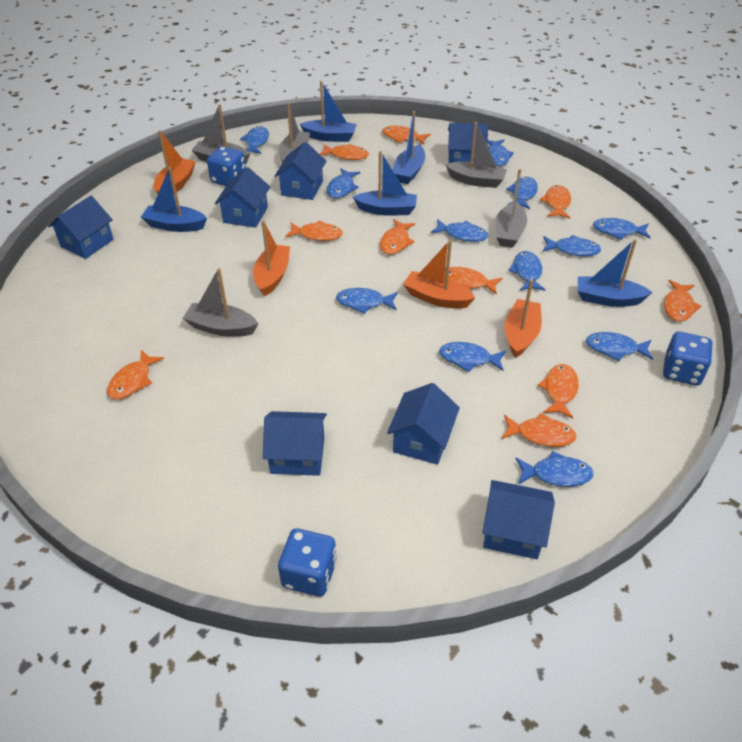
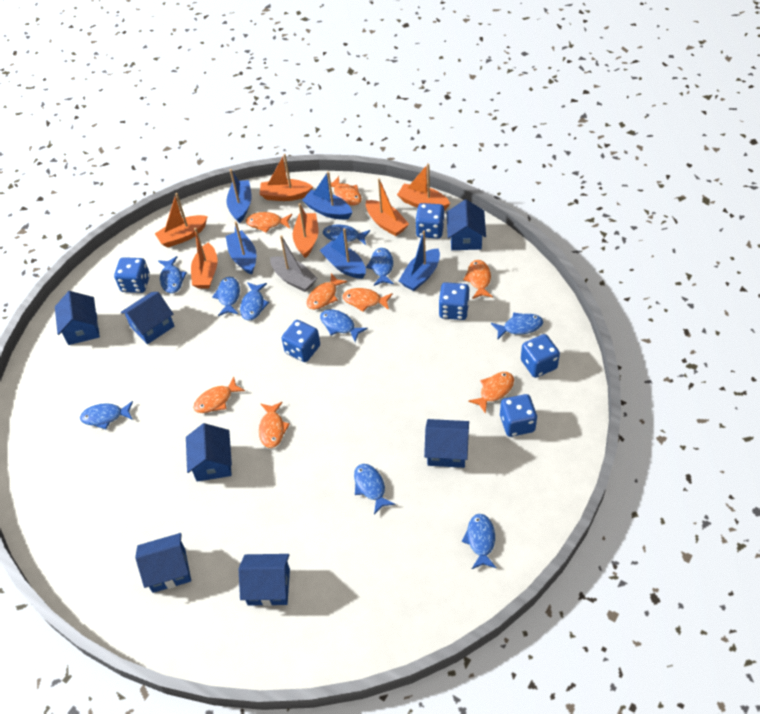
blue dice: [207,146,246,186] [278,528,337,597] [663,331,713,386] = 3 -> [114,257,150,293] [281,320,320,362] [415,203,444,238] [439,282,470,320] [500,394,537,437] [521,334,560,378] = 6
blue fish: [240,126,269,154] [327,168,360,198] [336,288,398,314] [431,219,488,242] [439,342,506,372] [488,139,514,166] [506,177,538,209] [509,251,545,291] [515,451,594,487] [542,235,601,256] [586,332,653,361] [593,218,651,240] = 12 -> [80,401,133,429] [158,256,187,293] [212,277,240,316] [240,282,269,321] [320,309,368,342] [323,224,370,245] [354,464,396,515] [366,248,394,286] [462,514,496,569] [491,312,543,340] = 10
grey boat: [183,268,258,337] [192,104,250,164] [279,102,310,162] [445,122,507,188] [496,169,527,248] = 5 -> [270,235,317,292] = 1
orange boat: [153,130,196,194] [253,221,290,296] [403,240,475,309] [505,279,542,358] = 4 -> [155,193,208,247] [191,228,218,289] [260,154,313,201] [293,203,318,258] [366,178,409,236] [397,163,450,210] = 6
orange fish: [107,350,164,400] [285,221,343,241] [320,144,369,160] [380,219,415,254] [382,126,431,144] [445,267,502,295] [502,413,577,447] [538,364,579,418] [540,185,571,219] [664,280,701,322] = 10 -> [193,377,245,413] [246,212,292,233] [259,402,290,448] [307,273,347,310] [328,176,362,205] [343,288,393,312] [463,260,493,299] [468,372,514,414] = 8

